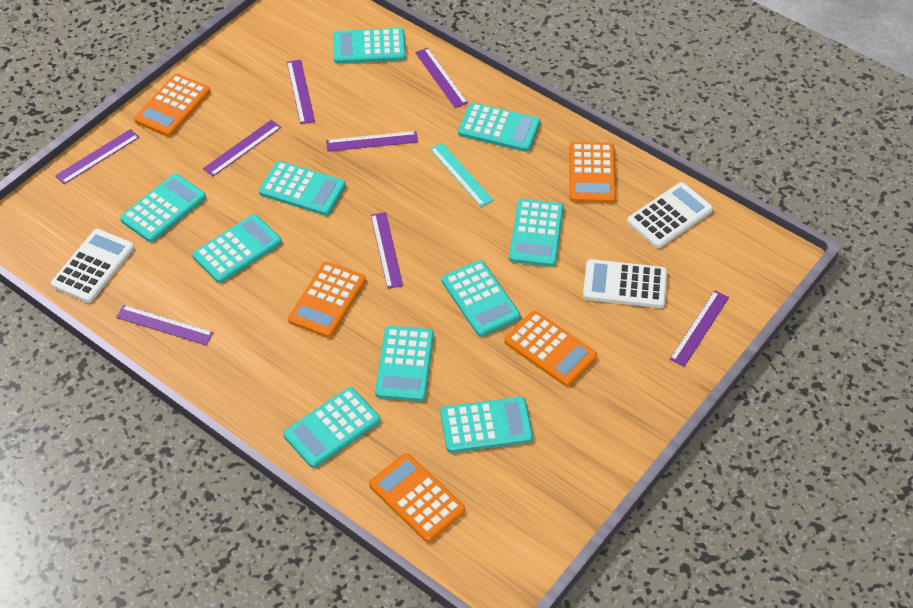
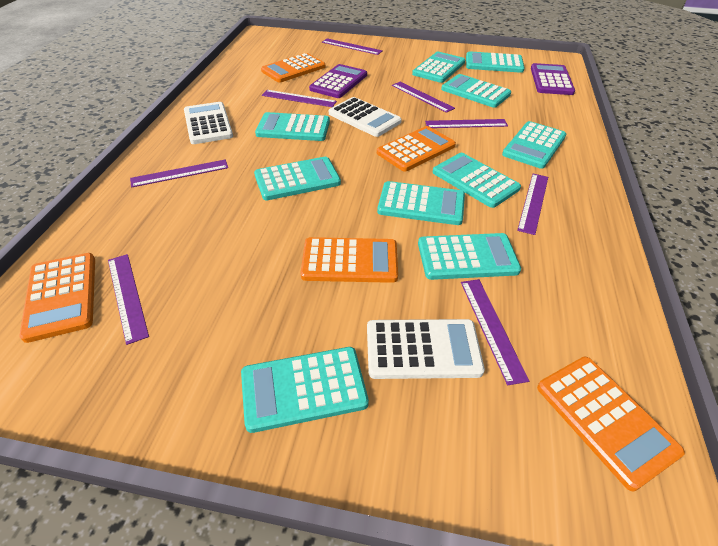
purple calculator: none = 0 -> [309,64,367,98] [531,63,575,95] = 2
turquoise ruler: [430,143,494,207] = 1 -> none = 0

